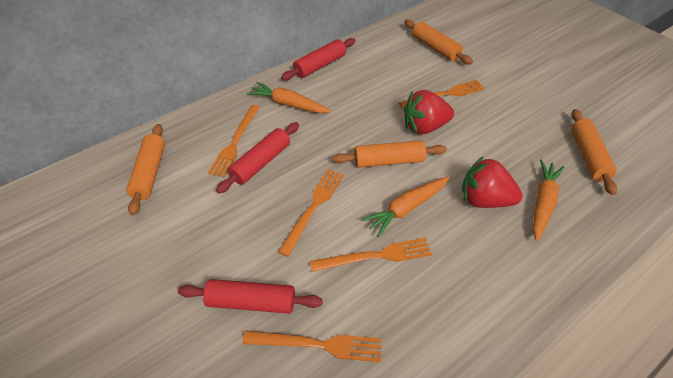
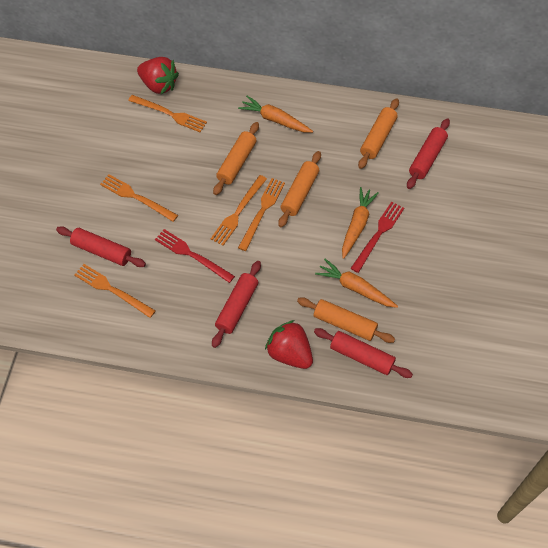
red fork: none = 0 -> [155,229,235,283] [350,201,404,273] = 2
red rolling pin: [178,279,323,314] [216,122,299,193] [281,38,356,80] = 3 -> [56,226,146,267] [212,261,261,348] [314,328,413,378] [407,118,450,189] = 4

